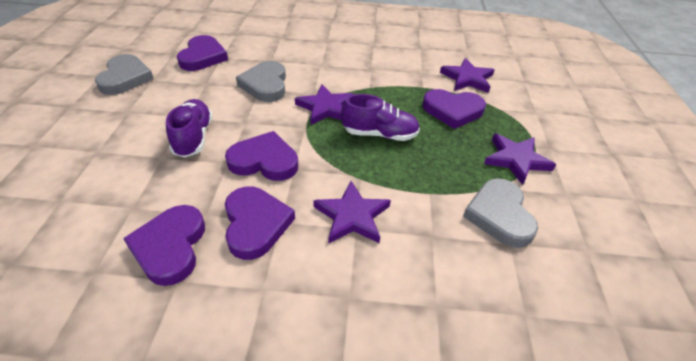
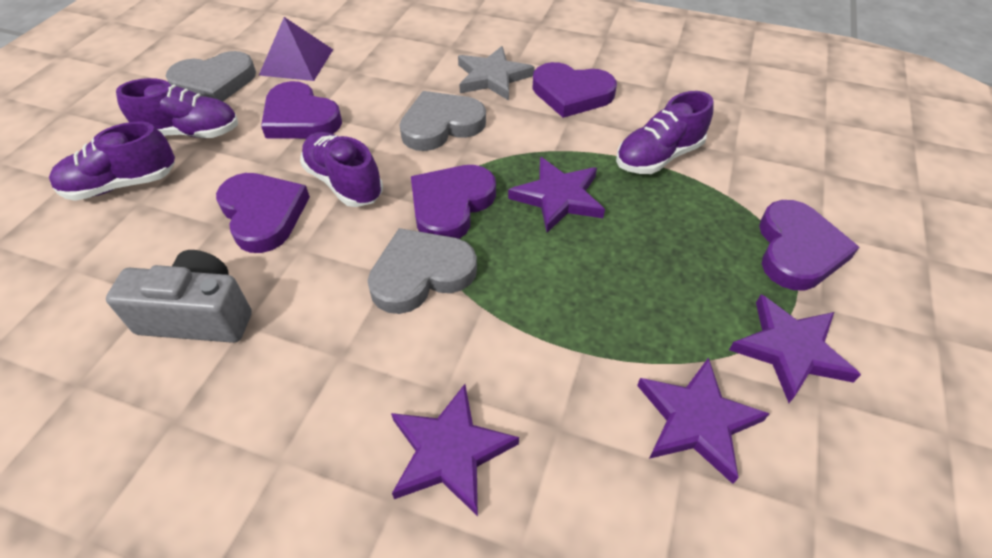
grey camera: none = 0 -> [106,250,252,343] = 1
grey star: none = 0 -> [458,46,535,101] = 1
purple pyramid: none = 0 -> [259,17,333,81] = 1
purple shoe: [166,99,213,157] [341,94,420,141] = 2 -> [49,122,175,201] [116,78,238,138] [300,132,383,207] [616,91,713,174] = 4

